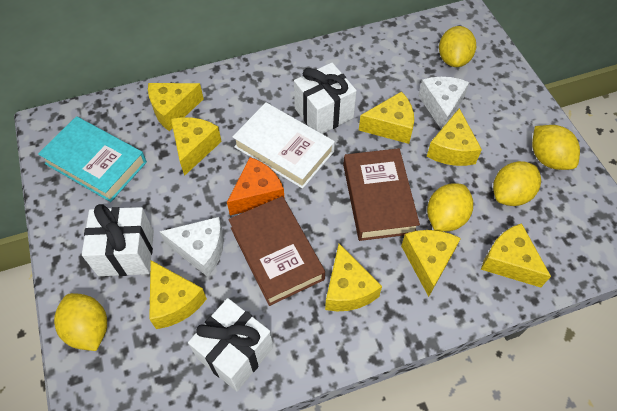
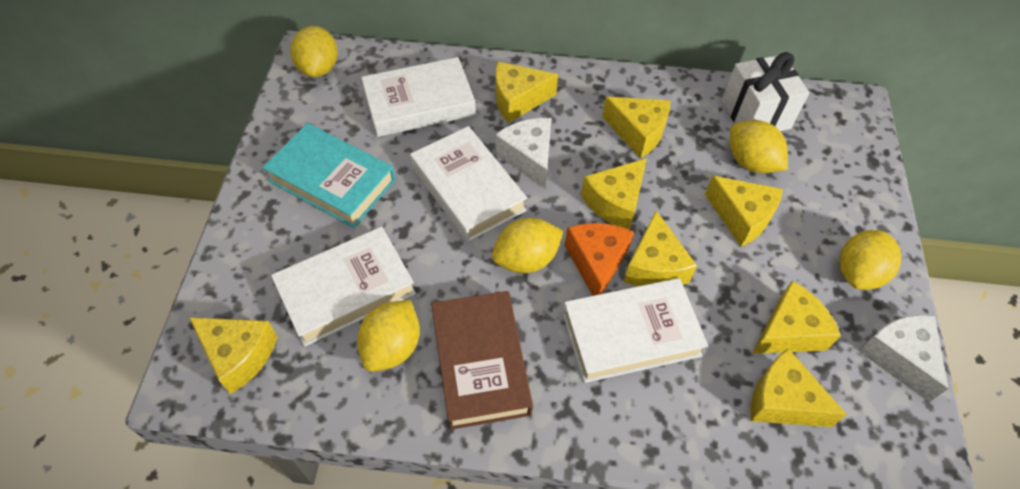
brown book: [228,196,325,306] [343,148,420,241] = 2 -> [431,291,533,430] = 1
white book: [232,102,335,189] = 1 -> [271,227,416,347] [361,57,476,137] [410,126,527,242] [563,278,708,383] = 4
white gift: [82,204,154,276] [188,298,273,391] [294,63,357,134] = 3 -> [722,52,809,131] = 1

